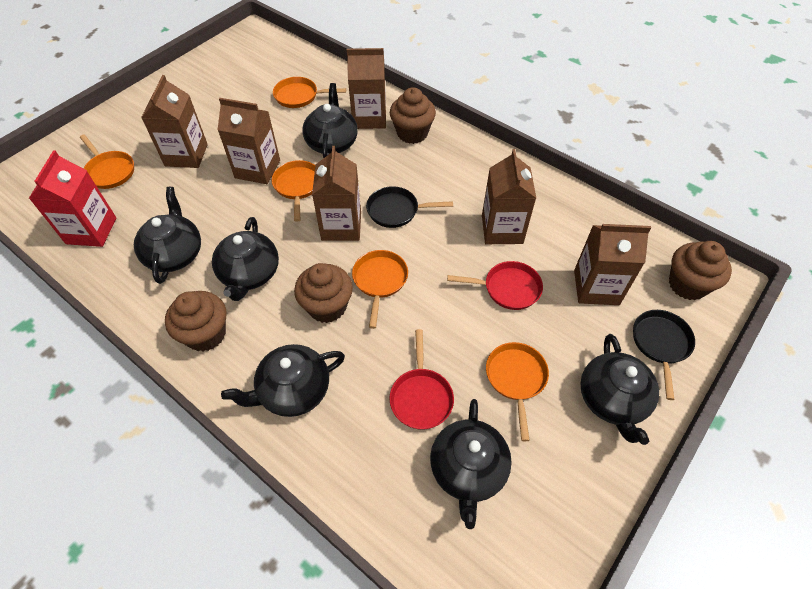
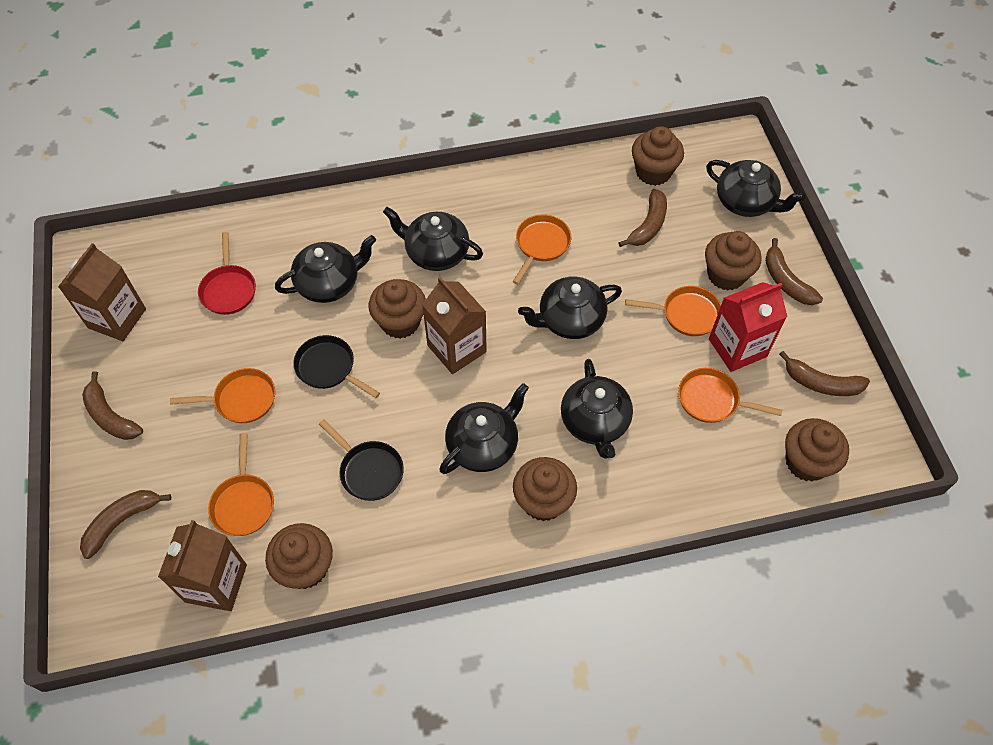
brown banana: none = 0 -> [80,490,171,559] [82,371,143,440] [618,189,667,247] [765,238,823,305] [779,351,870,396] = 5
brown carton: [141,75,208,168] [218,98,280,184] [312,146,361,241] [347,48,386,129] [482,149,536,244] [574,224,651,305] = 6 -> [58,243,146,341] [158,520,247,611] [422,277,487,374] = 3
brown cupcake: [165,291,226,352] [294,263,353,323] [390,87,436,144] [669,241,732,300] = 4 -> [265,523,333,589] [369,279,426,339] [513,457,577,521] [632,126,684,186] [705,231,762,290] [785,418,849,482] = 6
red pan: [389,329,454,430] [447,261,543,310] = 2 -> [198,232,256,315] = 1

